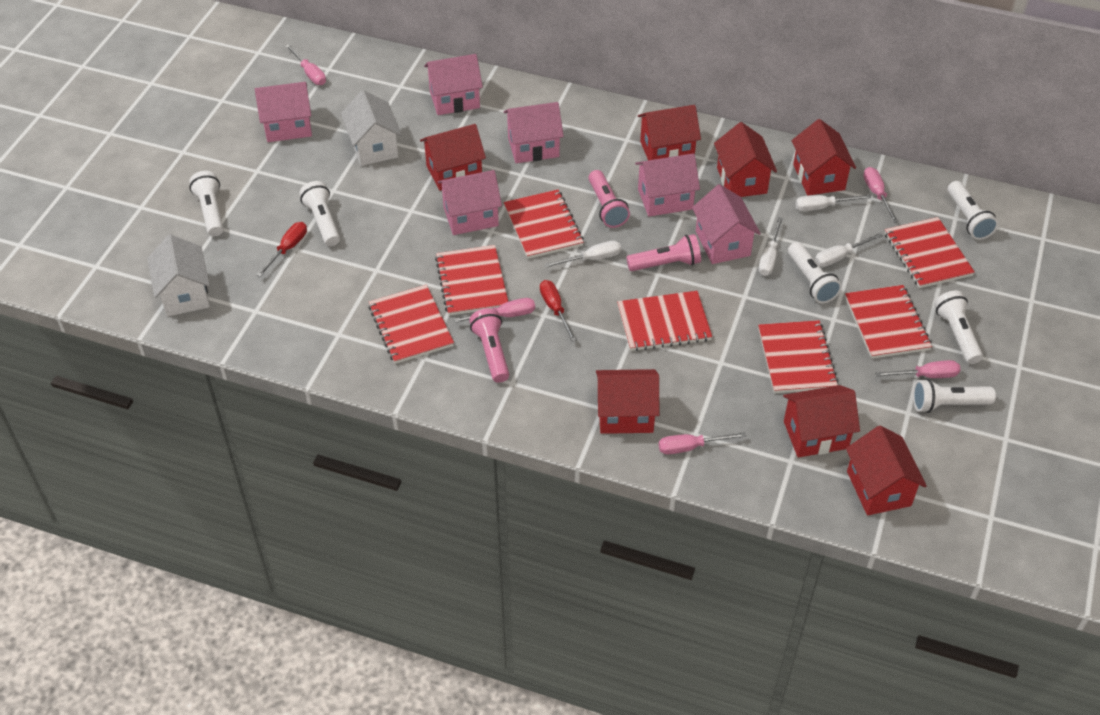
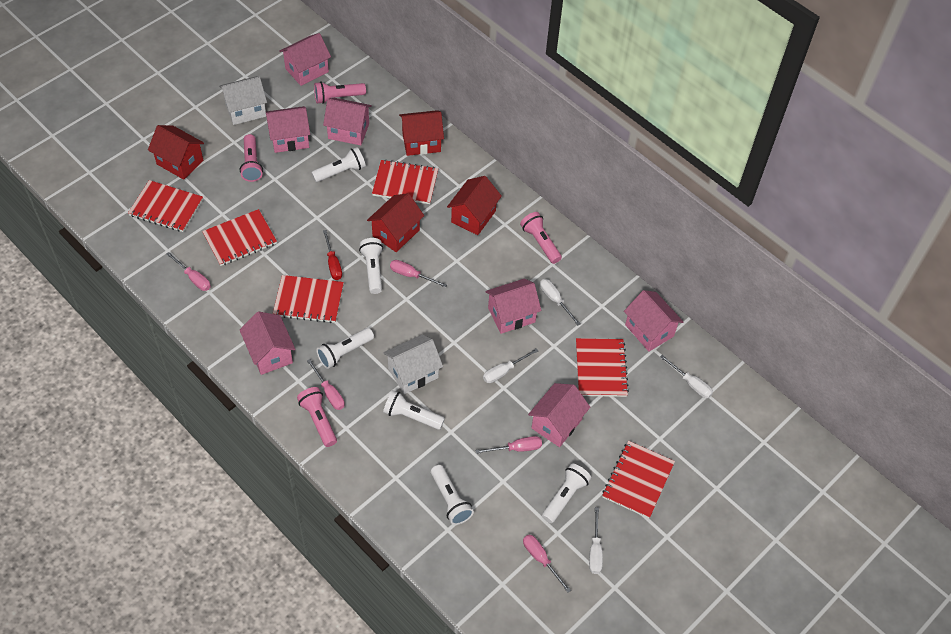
pink flashlight: [469,308,509,383] [588,170,630,228] [626,234,701,271] = 3 -> [240,134,263,182] [297,387,337,447] [314,81,366,104] [520,212,562,264] = 4
pink house: [255,82,312,142] [424,54,483,115] [438,170,502,235] [504,102,564,163] [635,153,700,217] [692,184,761,264] = 6 -> [240,311,296,375] [266,106,310,153] [279,33,331,86] [323,98,372,145] [485,278,541,334] [528,383,590,447] [624,290,683,351] = 7
red house: [420,124,486,191] [596,369,659,434] [638,105,701,160] [714,122,777,197] [783,385,860,458] [792,119,856,196] [846,426,927,515] = 7 -> [148,125,204,180] [367,193,424,252] [399,110,444,156] [447,176,502,235] = 4
red notebook: [369,285,454,364] [435,245,508,316] [504,189,584,259] [617,291,712,351] [758,320,838,393] [845,285,932,359] [885,217,975,288] = 7 -> [128,180,203,232] [202,209,277,266] [273,275,344,323] [372,159,438,204] [576,338,629,397] [602,441,675,518] = 6
red screwdriver: [257,222,307,277] [540,280,576,342] = 2 -> [323,230,342,280] = 1

